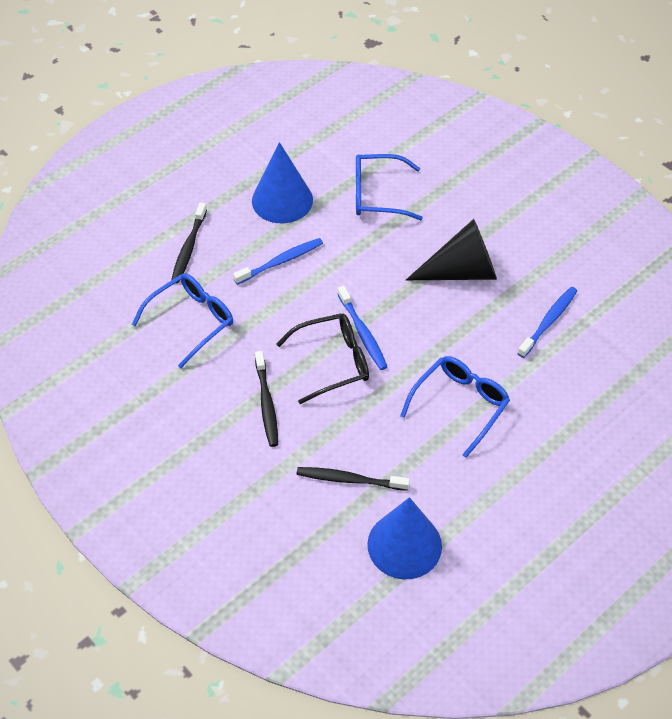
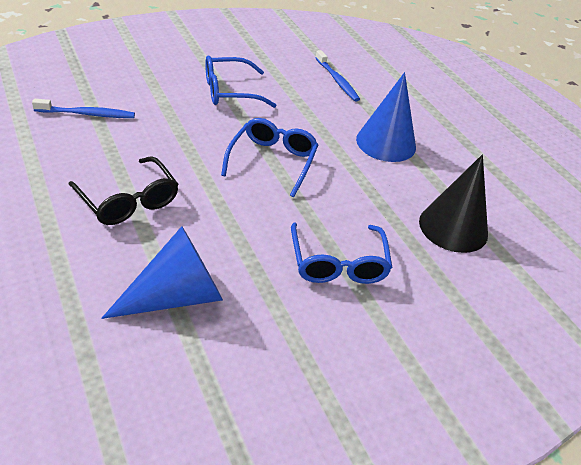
black toothbrush: [171,203,207,283] [255,351,278,447] [297,467,410,491] = 3 -> none = 0
blue toothbrush: [233,238,323,285] [338,286,388,370] [517,287,577,358] = 3 -> [32,99,135,118] [315,50,360,102] = 2

